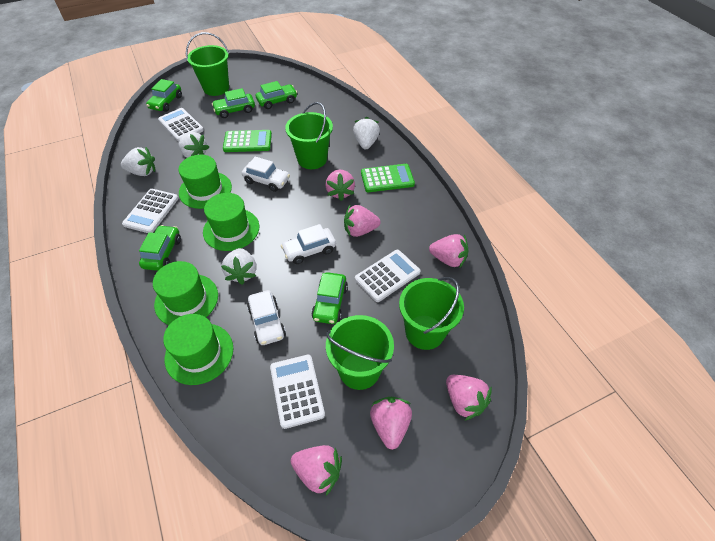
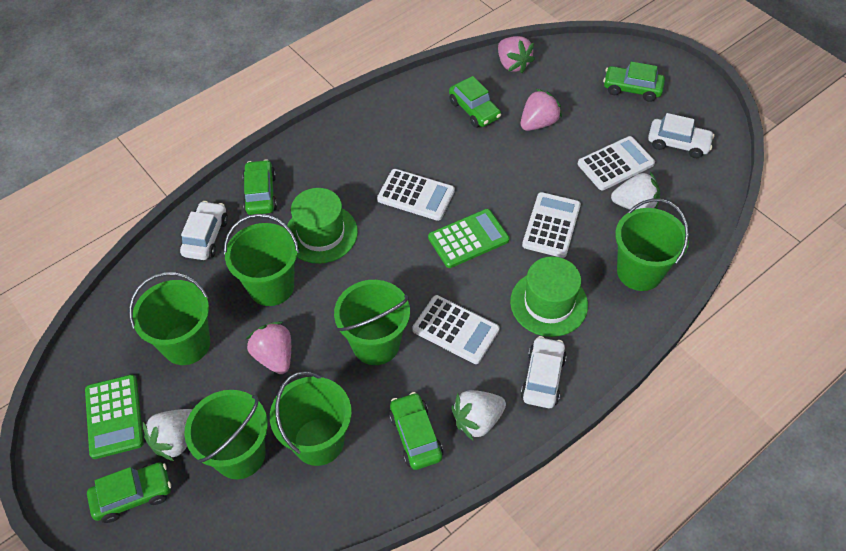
green bucket: [186,32,229,96] [285,102,333,169] [326,315,394,390] [399,277,464,350] = 4 -> [129,272,210,365] [184,390,268,479] [224,214,299,306] [270,371,352,466] [334,280,410,365] [615,199,689,291] = 6
green hat: [153,261,218,325] [163,314,233,385] [179,155,232,209] [203,193,259,251] = 4 -> [287,188,358,264] [510,256,588,337] = 2
pink strawberry: [290,445,342,496] [325,170,355,201] [344,205,381,237] [370,397,412,450] [429,234,468,267] [446,375,492,421] = 6 -> [245,321,291,374] [498,36,535,73] [521,89,562,131] = 3
white strawberry: [121,147,155,176] [178,132,209,158] [221,248,256,285] [353,117,380,149] = 4 -> [143,409,193,461] [451,390,506,440] [611,172,660,210] = 3

